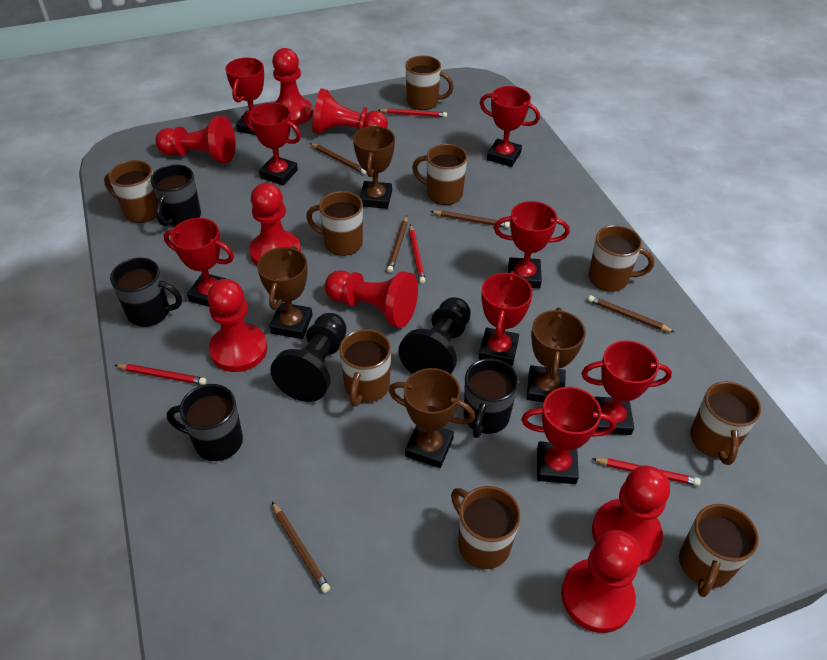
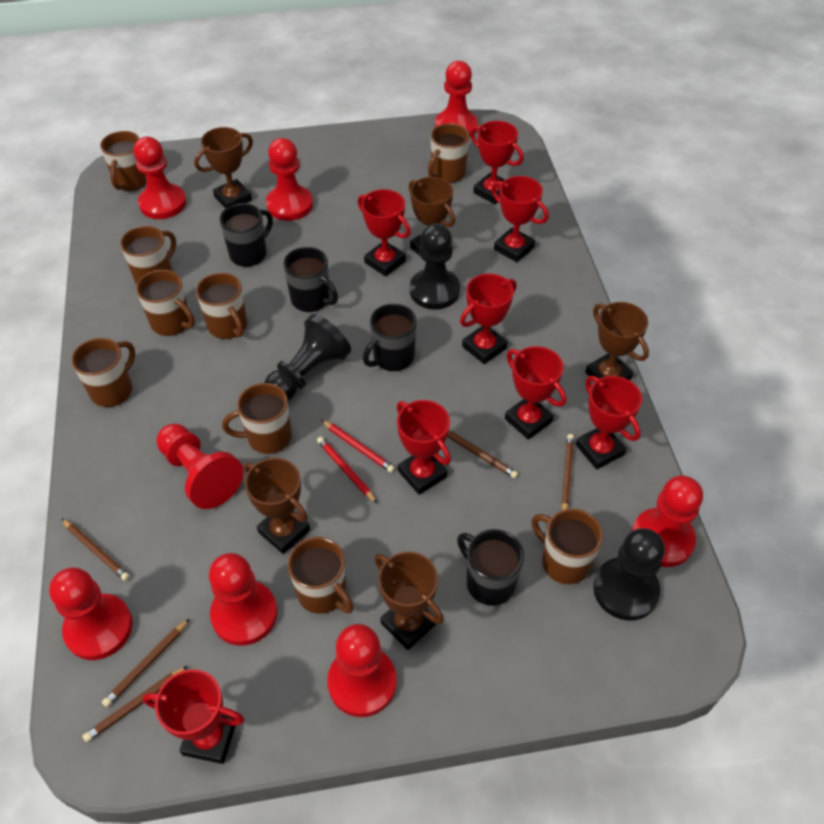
black pawn: [270,313,347,402] [398,297,471,374] = 2 -> [265,314,351,401] [410,224,460,310] [593,528,665,621] = 3
brown trophy: [257,246,312,339] [353,126,395,209] [389,368,475,468] [527,307,586,402] = 4 -> [194,127,253,208] [244,458,310,554] [375,552,444,650] [409,177,455,256] [585,302,649,380] = 5
red pencil: [115,364,207,385] [378,108,447,118] [409,225,426,284] [592,458,701,486] = 4 -> [317,437,377,503] [321,420,395,473] = 2

